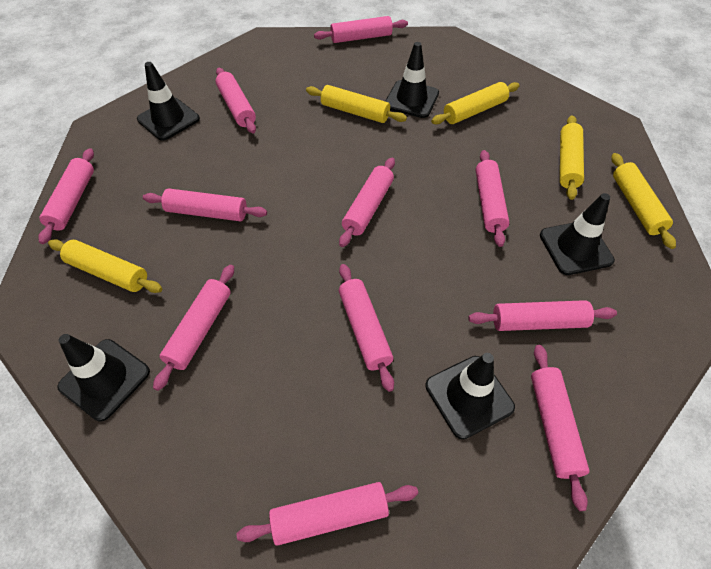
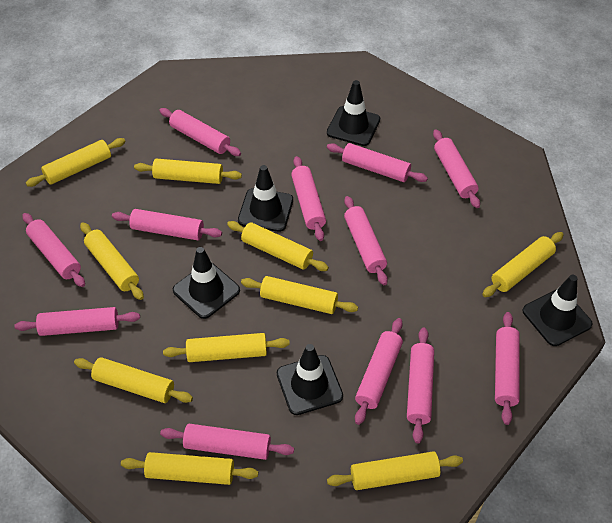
pink rolling pin: [38,148,94,244] [143,188,267,221] [153,265,234,391] [215,68,256,133] [237,482,418,546] [314,16,408,43] [339,158,395,247] [339,264,394,392] [468,300,617,331] [476,150,510,247] [531,345,589,511] = 11 -> [14,307,140,336] [22,213,85,287] [112,209,222,240] [159,108,241,156] [160,424,294,460] [291,156,326,241] [327,143,428,182] [344,196,388,285] [355,318,403,425] [407,327,434,443] [433,129,480,208] [495,312,520,425] = 12
yellow rolling pin: [48,239,162,293] [306,85,407,123] [431,82,520,124] [560,115,584,200] [611,153,676,249] = 5 -> [26,138,126,187] [74,357,193,403] [80,222,144,300] [121,452,258,485] [134,158,242,184] [163,333,290,362] [227,221,329,271] [241,276,358,314] [327,451,463,490] [482,232,564,297] = 10

